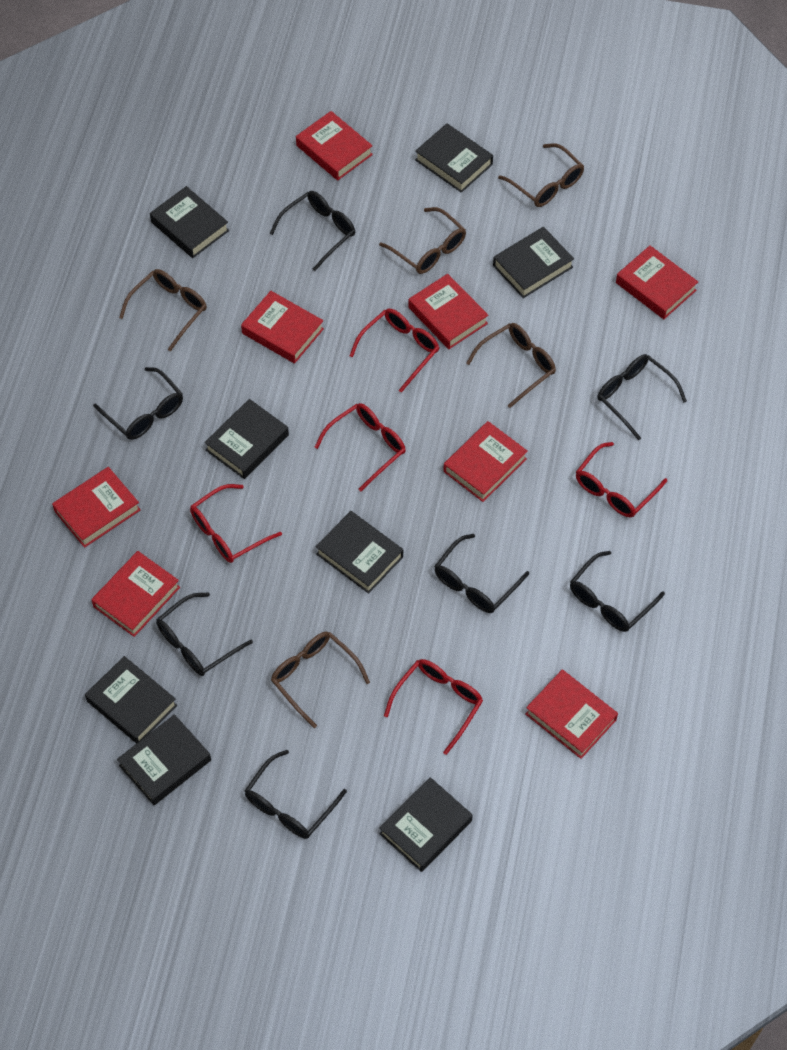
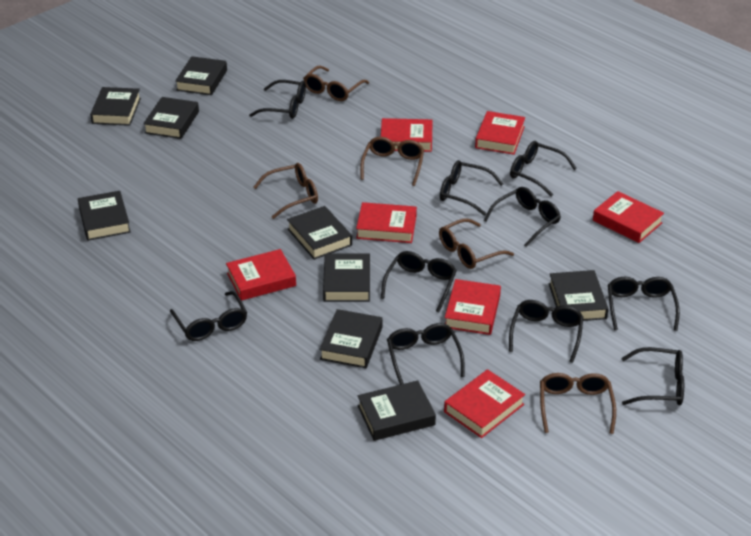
black book: [85,656,177,744] [117,714,211,805] [150,186,229,258] [204,399,289,479] [316,511,403,594] [379,777,473,872] [415,123,493,193] [493,227,574,298] = 8 -> [78,191,131,241] [90,87,141,126] [143,97,199,139] [175,56,227,95] [287,206,352,260] [320,309,382,368] [323,254,370,302] [357,380,436,441] [549,270,608,321] = 9
black glasses: [93,367,183,440] [156,592,253,676] [245,750,347,839] [270,191,355,271] [434,534,529,613] [570,551,665,632] [597,354,687,440] = 7 -> [170,291,247,341] [249,80,306,119] [381,251,457,312] [387,323,465,385] [440,160,503,216] [484,187,561,247] [509,300,584,363] [510,141,577,197] [608,277,680,331] [621,347,684,405] = 10
red book: [52,467,141,548] [91,551,180,637] [241,291,324,364] [296,111,373,180] [409,274,488,349] [443,421,528,502] [526,670,618,759] [616,246,698,319] = 8 -> [226,249,296,301] [356,202,417,243] [381,118,433,152] [444,369,525,438] [445,279,501,335] [475,111,525,155] [593,191,664,243] = 7
red glasses: [190,484,282,563] [315,403,406,491] [350,309,439,393] [384,659,483,755] [576,442,667,518] = 5 -> none = 0

